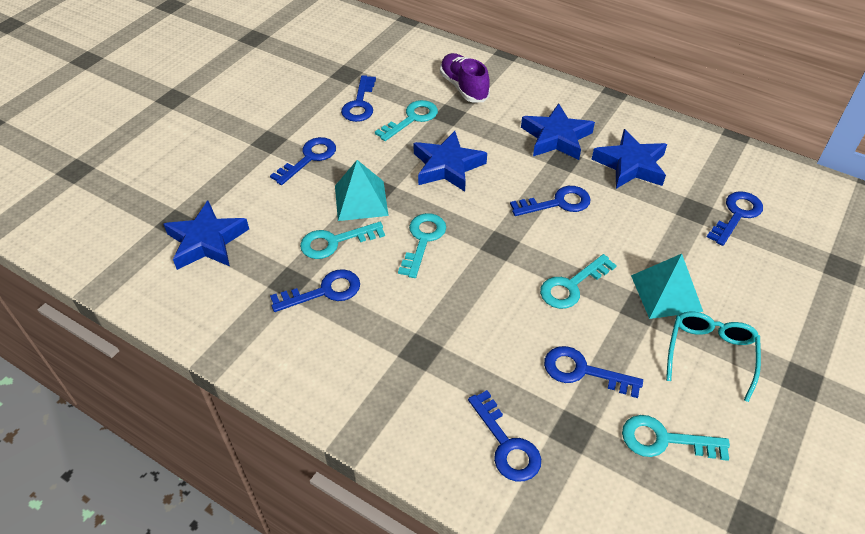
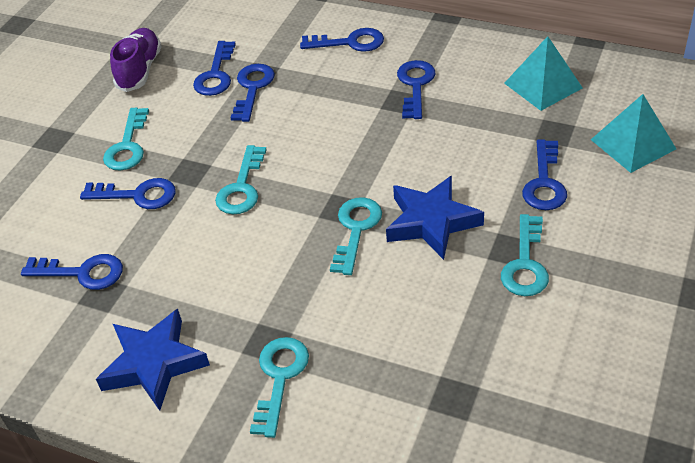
blue star: [164,201,249,270] [413,131,487,192] [521,103,595,160] [592,129,667,189] = 4 -> [96,309,210,411] [386,175,484,260] = 2
turquoise glasses: [666,312,761,402] = 1 -> none = 0

